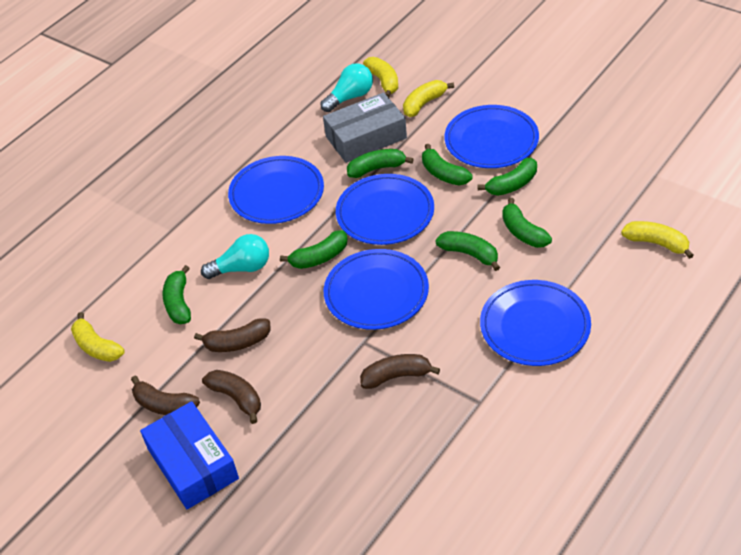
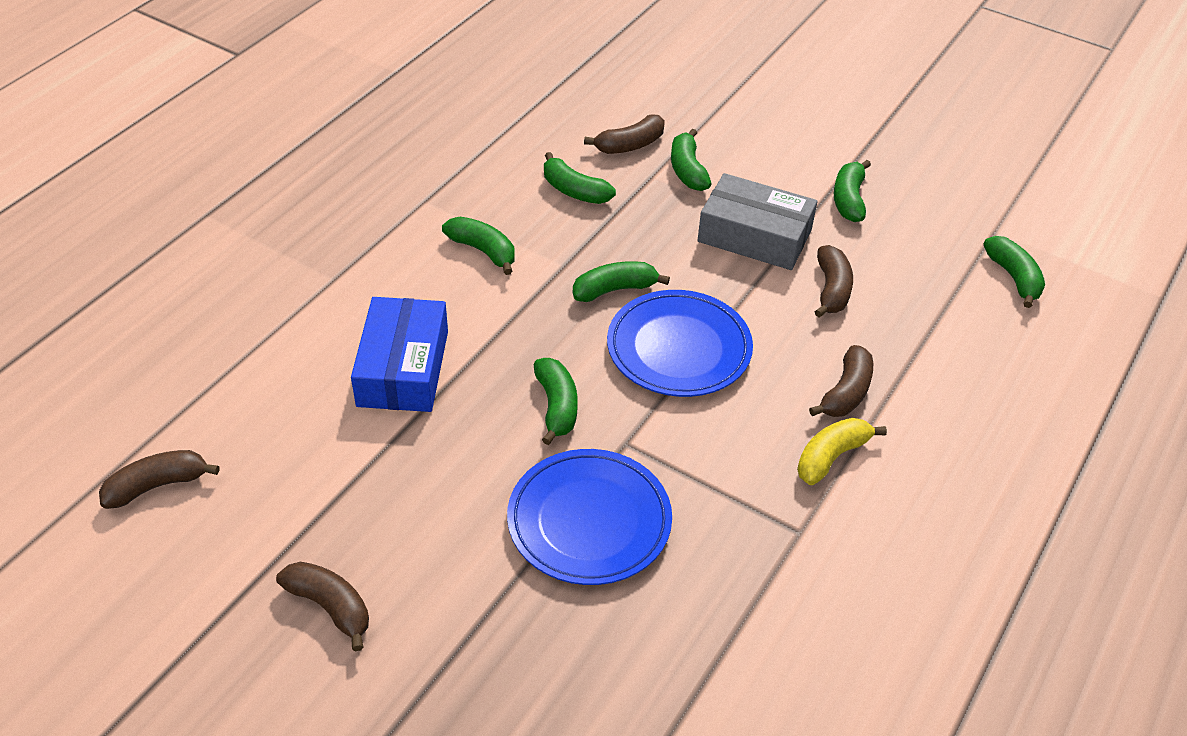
blue plate: [228,156,324,224] [324,249,429,330] [336,174,434,245] [444,105,539,168] [480,280,591,366] = 5 -> [507,449,672,585] [607,290,753,397] = 2
brown banana: [131,376,200,415] [194,318,271,352] [202,370,261,424] [360,354,440,389] = 4 -> [99,450,220,509] [276,562,369,651] [584,114,665,154] [809,345,873,417] [814,245,853,318] = 5
turquoise light bulb: [201,234,269,279] [320,63,373,112] = 2 -> none = 0
yellow banana: [71,312,125,362] [363,57,398,98] [403,80,454,117] [621,221,694,259] = 4 -> [797,418,887,485] = 1

